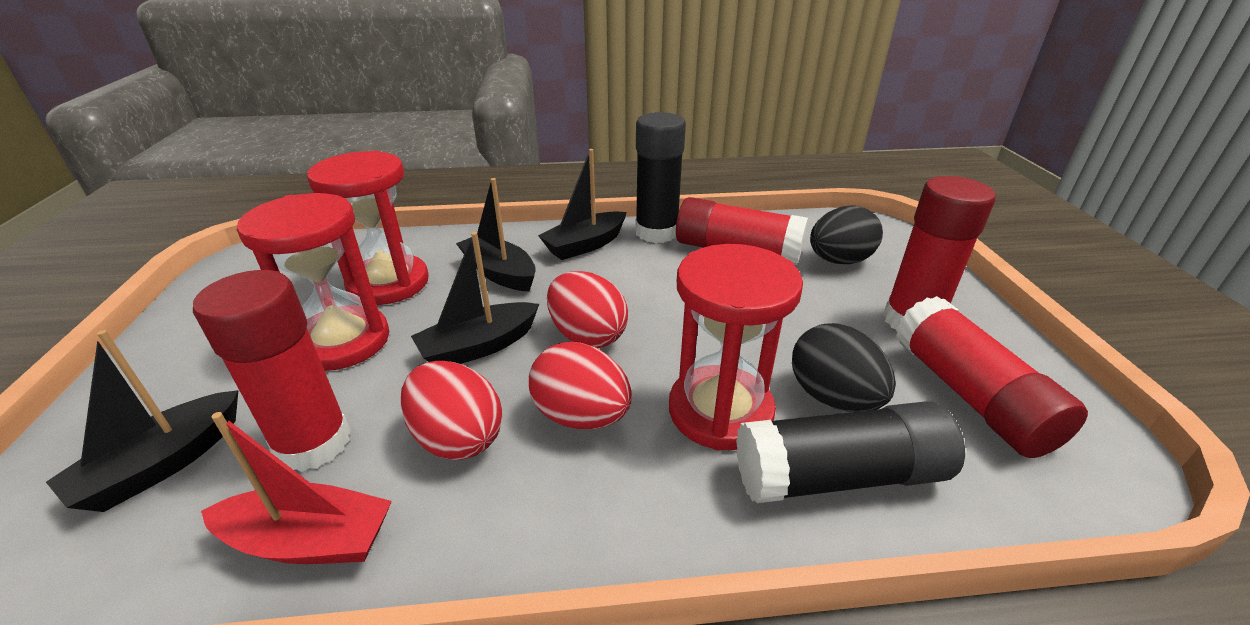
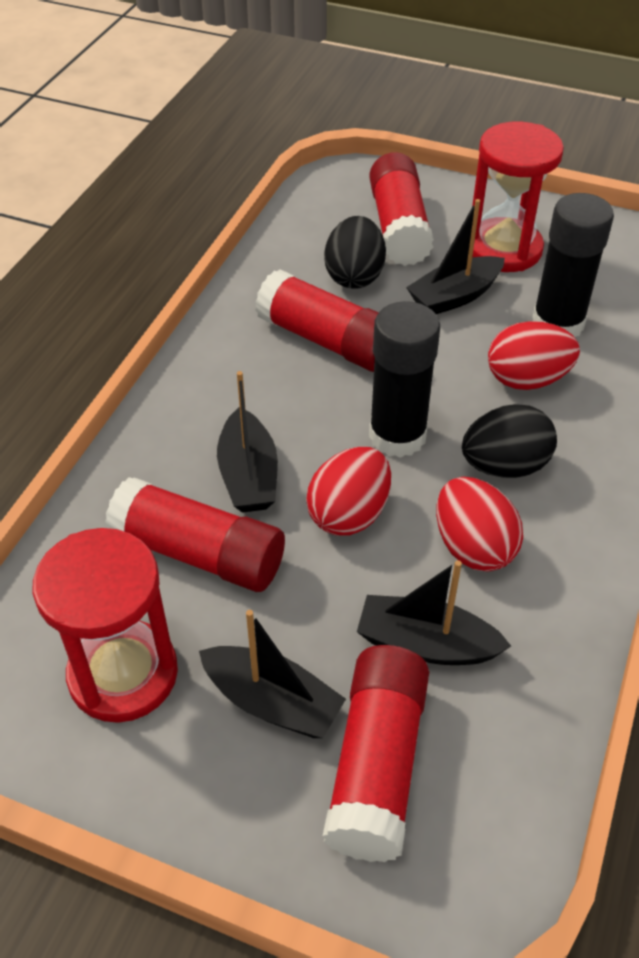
red boat: [201,412,392,564] = 1 -> none = 0
red hourglass: [237,193,389,371] [307,151,429,305] [669,244,803,450] = 3 -> [33,528,178,723] [472,122,564,272] = 2

